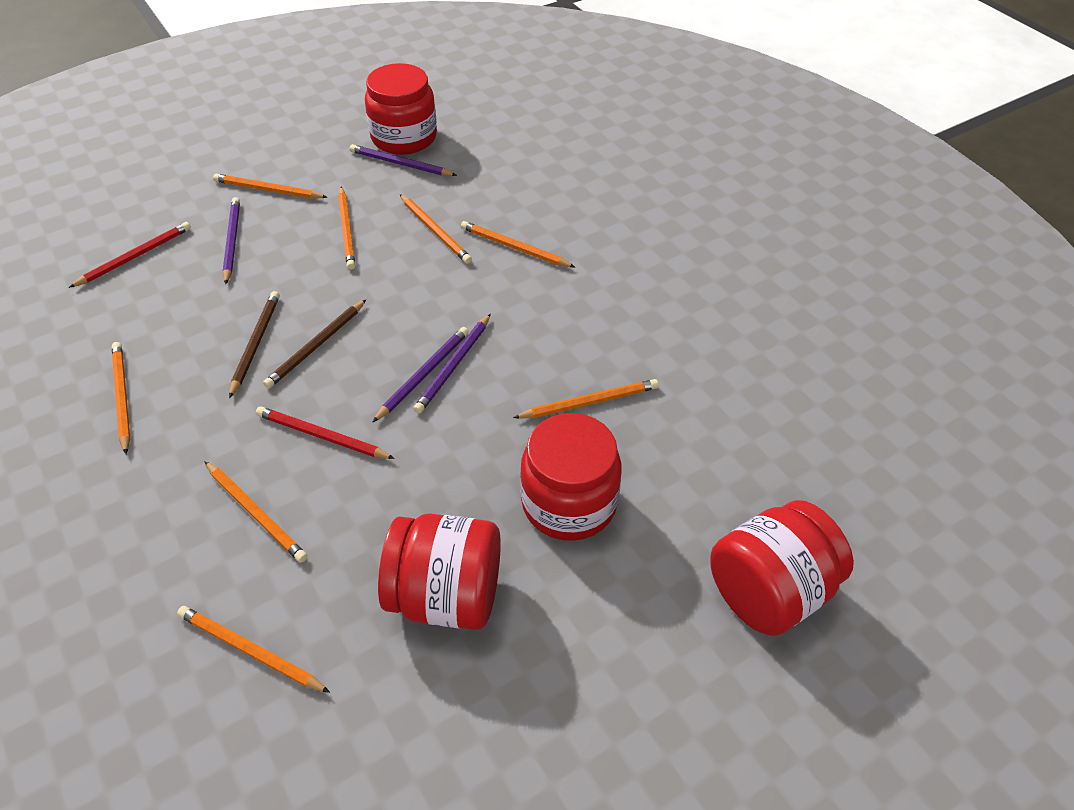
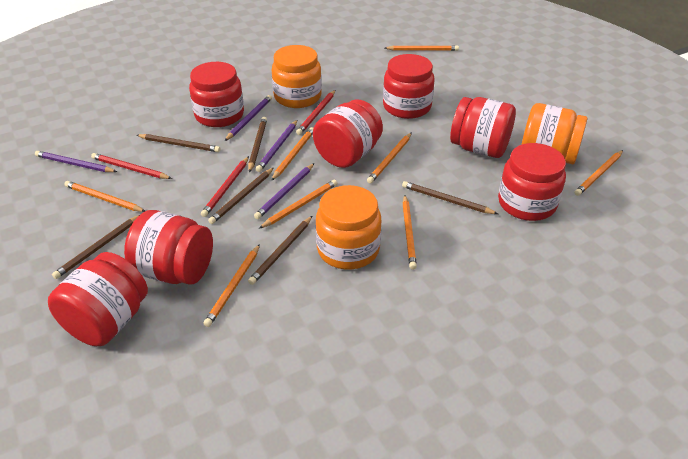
brown pencil: [229,291,280,398] [263,300,366,389] = 2 -> [52,215,139,279] [137,134,220,152] [208,168,274,224] [248,117,267,172] [248,216,312,285] [402,181,498,214] = 6
orange jar: none = 0 -> [272,45,322,108] [316,185,381,269] [521,103,588,164] = 3
red jar: [365,63,437,155] [378,513,501,630] [520,413,622,541] [710,500,854,636] = 4 -> [48,252,148,346] [124,210,213,284] [189,62,244,127] [313,99,383,168] [383,54,435,119] [450,97,516,158] [498,143,566,221] = 7
red pencil: [69,222,191,288] [256,406,395,459] = 2 -> [91,153,172,179] [201,156,249,217] [296,90,335,135] = 3

